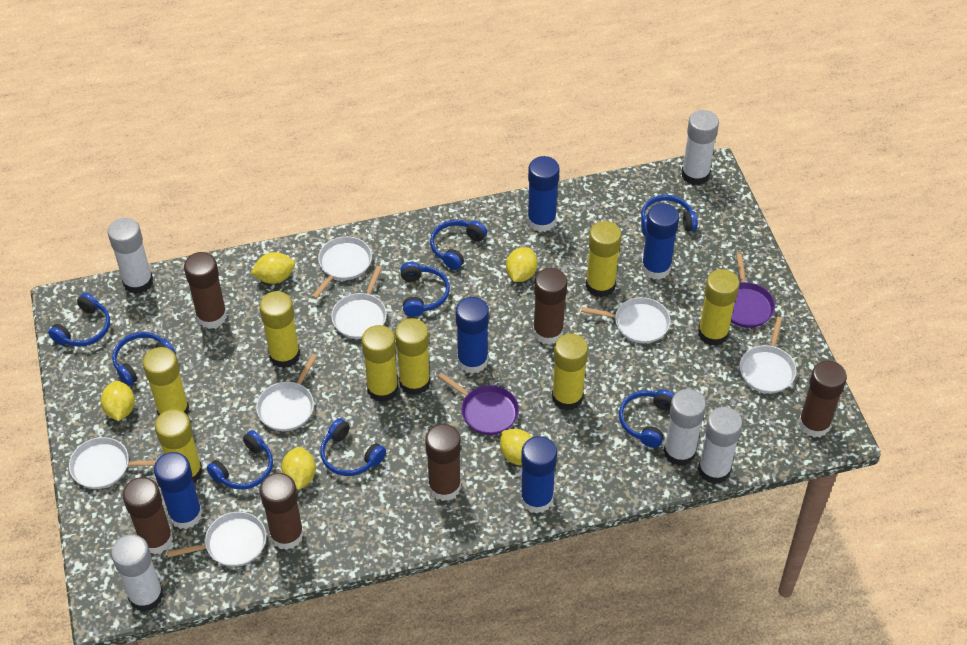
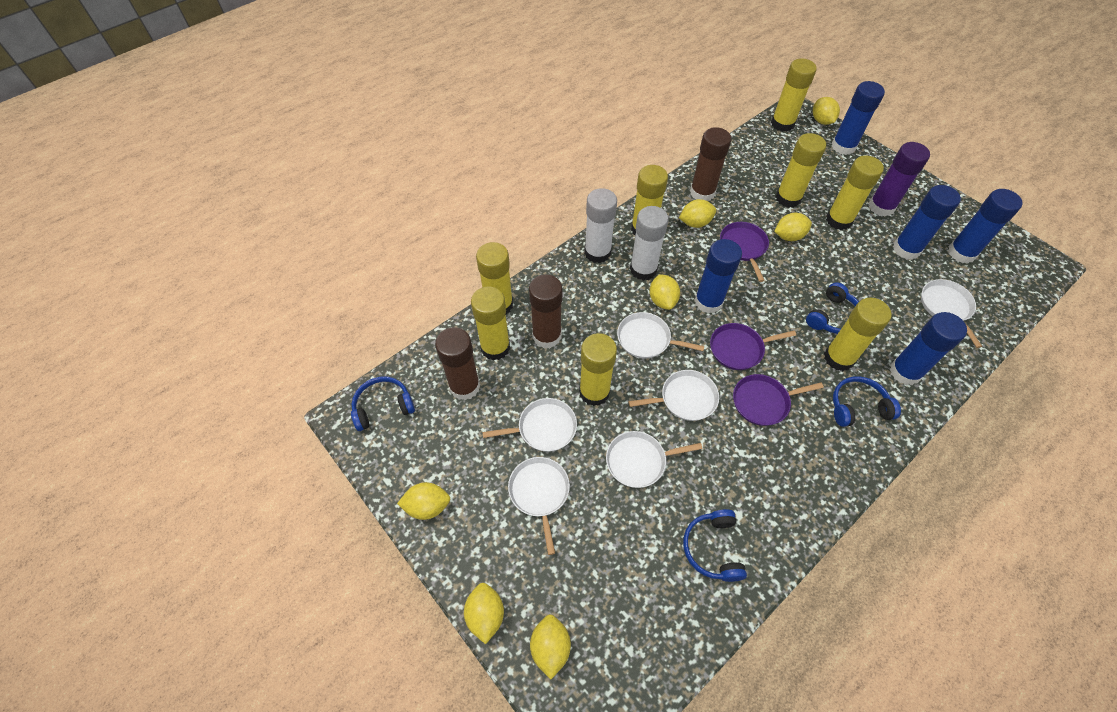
blue headphones: [48,293,110,347] [112,332,176,386] [206,430,273,490] [320,419,386,476] [400,262,450,317] [430,219,487,270] [619,389,675,448] [641,195,698,236] = 8 -> [351,377,415,431] [683,509,747,582] [806,283,859,334] [833,376,901,427] = 4
brown glue stick: [122,477,173,554] [184,252,227,329] [260,473,304,550] [425,424,461,501] [533,268,567,345] [799,361,847,437] = 6 -> [435,327,480,400] [529,274,562,348] [690,127,731,201] = 3
purple glue stick: none = 0 -> [869,142,930,216] = 1
purple pan: [438,372,519,435] [731,253,775,328] = 2 -> [710,323,796,370] [720,222,769,282] [733,374,824,426] = 3
white glue stick: [108,218,153,294] [111,535,163,612] [664,389,706,466] [681,110,719,185] [698,407,742,484] = 5 -> [584,188,617,263] [630,206,669,281] = 2
white pan: [69,437,157,489] [167,512,266,567] [256,354,317,431] [312,236,372,299] [331,266,387,339] [581,297,671,343] [739,317,796,393] = 7 -> [482,398,577,452] [508,457,570,555] [606,431,703,488] [617,312,705,359] [628,370,719,421] [921,279,982,348] = 6
yellow lemon: [100,381,135,421] [251,252,295,284] [281,447,316,490] [500,429,532,466] [506,247,537,282] = 5 -> [397,482,450,520] [464,583,504,644] [530,614,571,679] [650,274,680,310] [679,199,716,228] [774,213,812,241] [813,97,840,125] = 7

